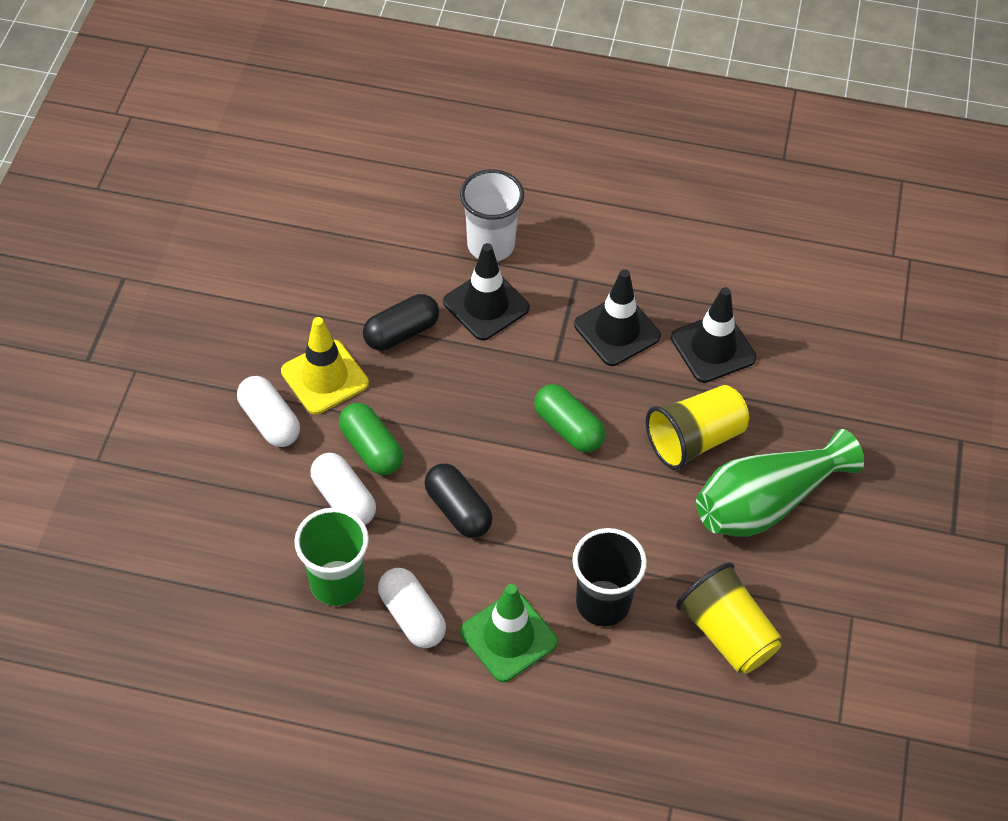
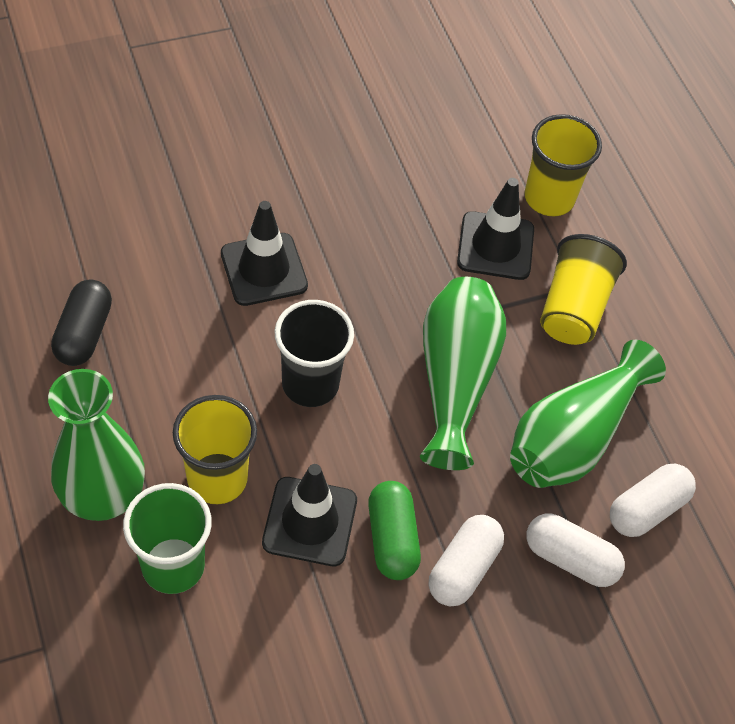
black capsule: [363,294,439,351] [424,464,493,538] = 2 -> [51,279,112,366] = 1
green capsule: [339,403,403,475] [534,384,605,452] = 2 -> [368,481,421,580] = 1
green traffic cone: [460,584,558,682] = 1 -> none = 0
green vase: [696,429,864,537] = 1 -> [48,369,145,521] [420,277,506,470] [510,340,666,488] = 3
white cup: [460,169,524,261] = 1 -> none = 0
yellow cup: [646,385,749,470] [676,563,782,674] = 2 -> [173,395,257,504] [524,114,602,216] [540,234,627,345] = 3
yellow traffic cone: [281,317,369,415] = 1 -> none = 0

